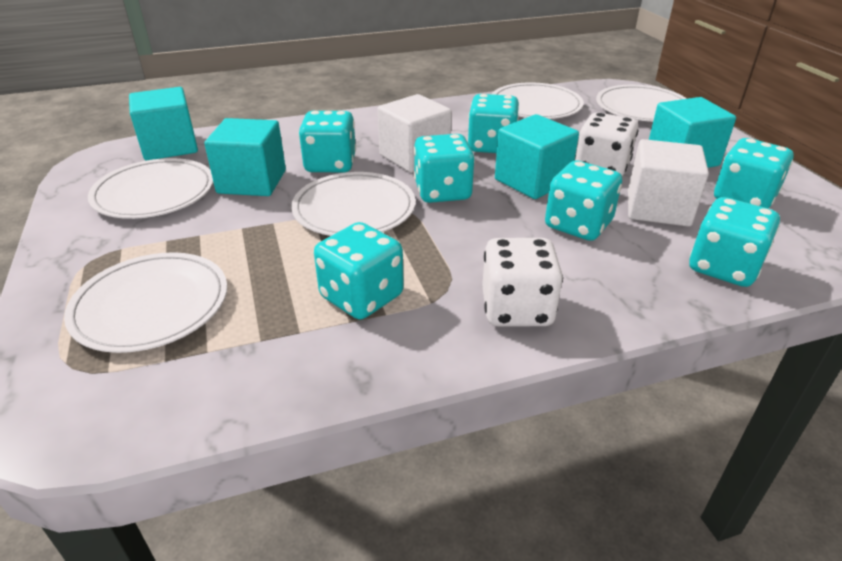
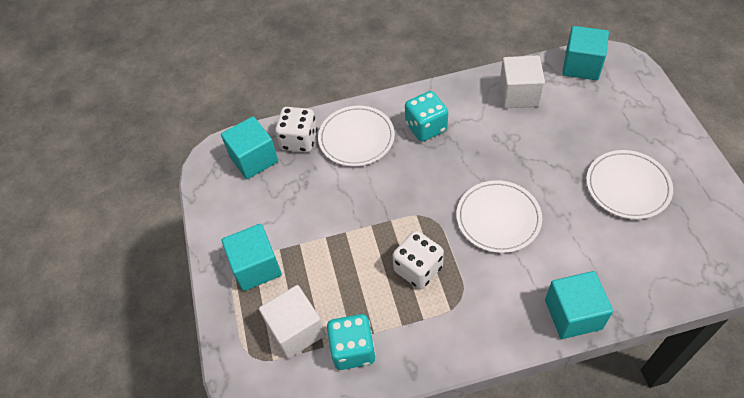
turquoise dice: [299,111,356,172] [314,222,404,320] [414,134,475,203] [467,94,519,153] [545,161,622,241] [689,197,780,287] [714,138,794,209] = 7 -> [327,314,376,370] [405,91,448,142] = 2
white plate: [64,252,227,353] [88,158,213,219] [291,172,415,236] [492,82,584,119] [596,85,687,122] = 5 -> [318,106,395,166] [456,180,542,253] [586,150,673,219] = 3

